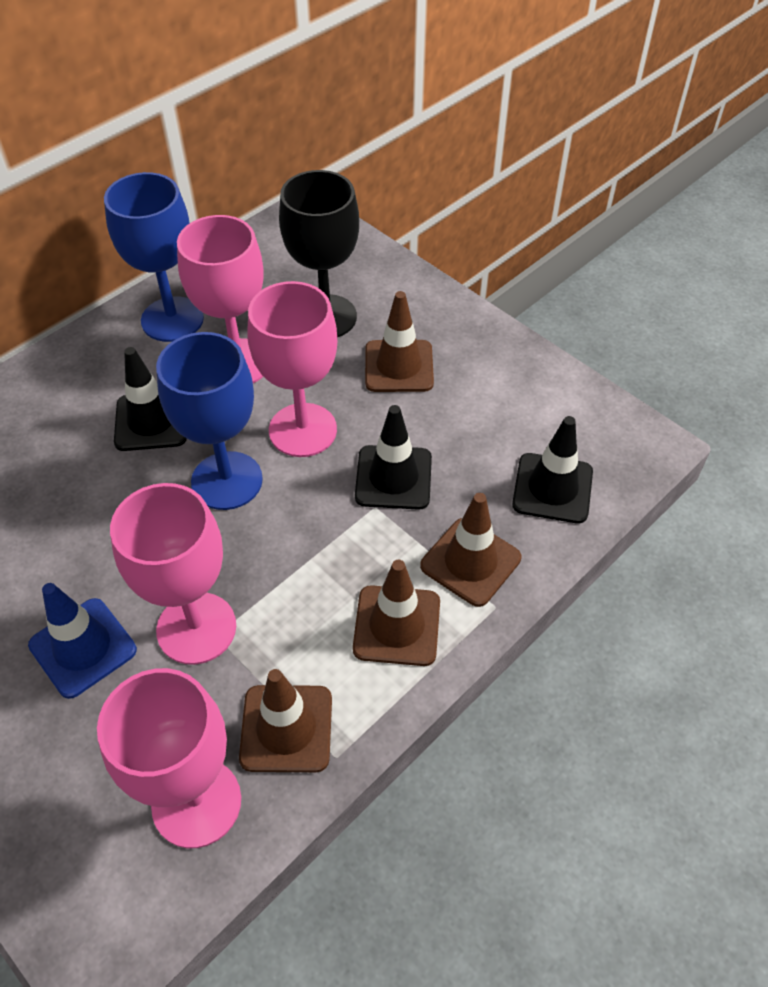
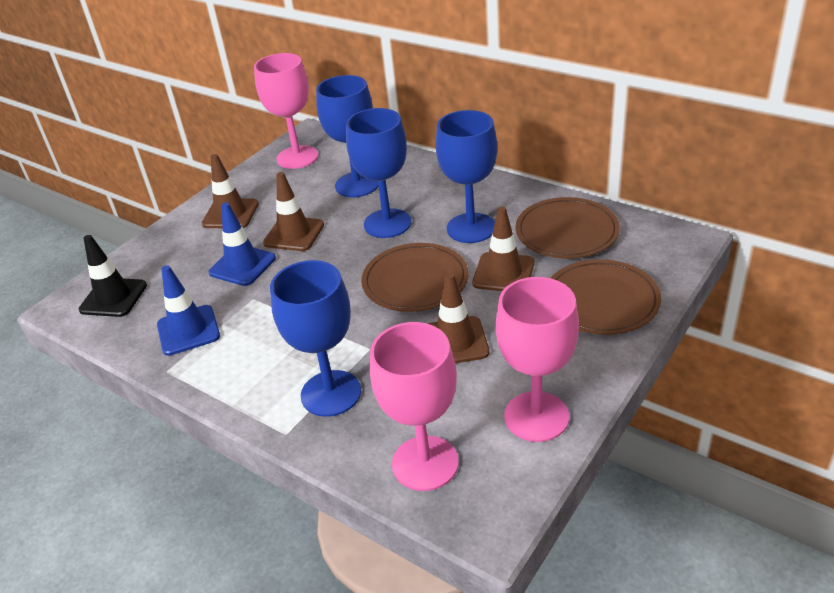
black goblet: [279,170,359,337] = 1 -> none = 0
black traffic cone: [114,347,187,451] [355,405,432,510] [512,416,593,523] = 3 -> [79,235,147,317] = 1
blue goblet: [104,172,204,342] [156,332,263,510] = 2 -> [270,260,361,417] [316,75,379,197] [346,108,411,238] [436,110,497,243] = 4
blue traffic cone: [28,583,137,699] = 1 -> [157,265,220,356] [209,203,276,286] = 2
brown plate: none = 0 -> [361,243,469,312] [516,197,620,258] [551,259,661,335] = 3
pink goblet: [97,668,241,848] [110,483,236,665] [177,215,264,383] [248,281,337,457] = 4 -> [254,53,319,169] [370,322,459,491] [495,277,579,442] = 3

